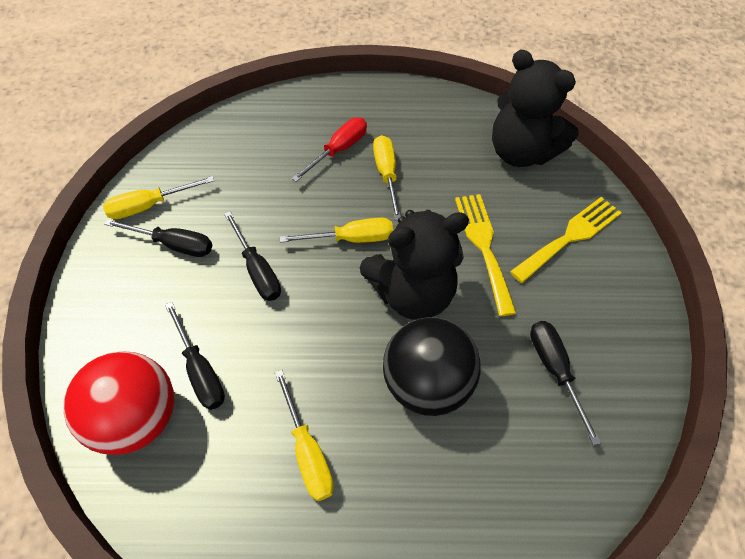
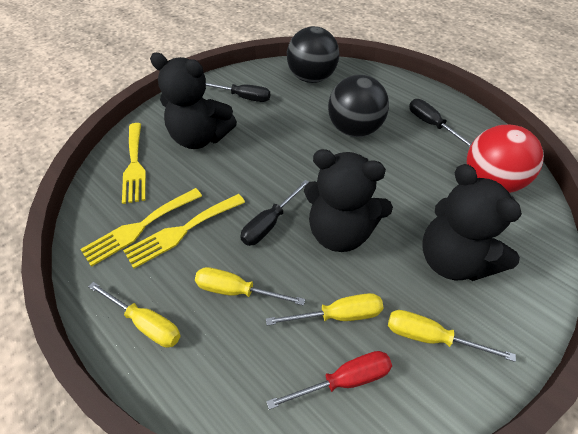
black ball: [383,317,481,416] = 1 -> [287,26,339,83] [328,75,389,137] = 2
black screwdriver: [105,219,212,257] [165,302,225,410] [224,211,281,301] [530,321,601,445] = 4 -> [206,83,270,102] [240,180,309,246] [409,99,472,147] = 3
black teddy bear: [360,210,469,320] [492,50,579,167] = 2 -> [150,53,237,149] [304,149,393,252] [422,164,522,281] = 3
yellow fork: [455,194,516,316] [510,197,622,283] = 2 -> [81,188,202,267] [122,123,146,204] [123,194,245,268] = 3

